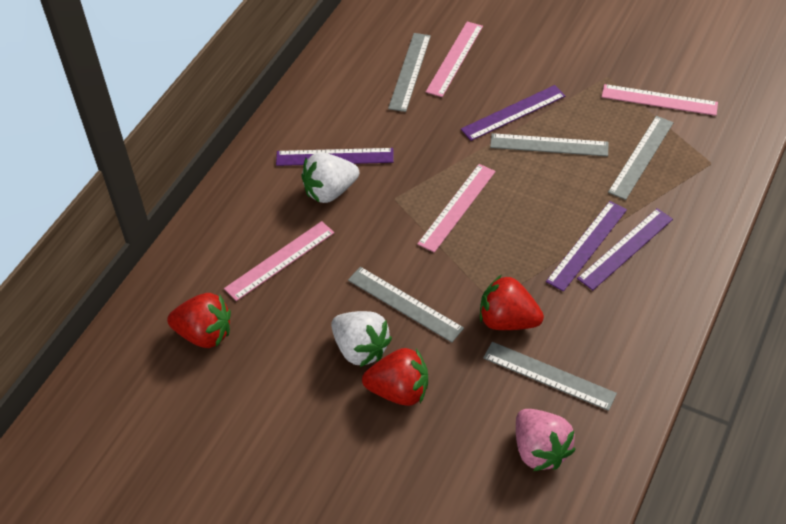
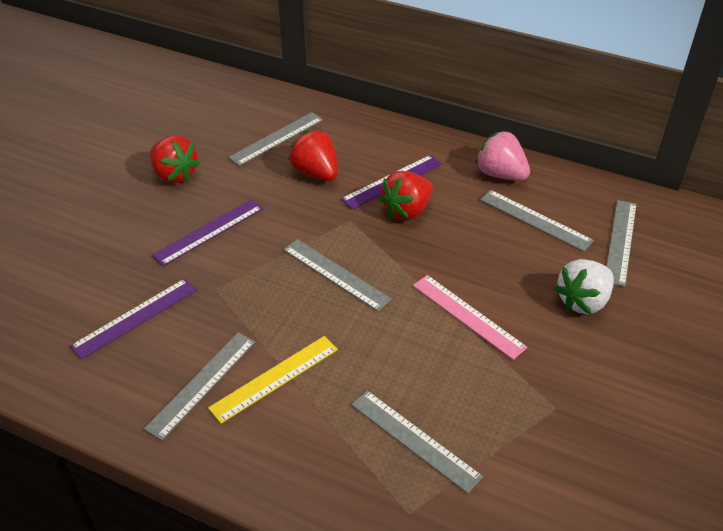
grey ruler: [348,267,464,343] [388,33,431,112] [483,342,617,411] [490,133,608,156] [608,116,674,200] = 5 -> [144,332,255,441] [228,112,323,166] [283,239,392,311] [352,390,483,494] [480,190,594,252] [606,200,637,287] = 6
pink ruler: [224,221,334,301] [417,164,496,253] [426,21,483,97] [602,84,718,116] = 4 -> [413,275,528,360] = 1
purple ruler: [276,148,394,166] [461,85,565,141] [546,201,627,291] [577,208,673,290] = 4 -> [70,278,197,360] [152,199,263,266] [341,155,442,209] = 3
white strawberry: [301,153,359,203] [331,311,392,367] = 2 -> [554,259,614,314] = 1
yellow ruler: none = 0 -> [208,336,338,424] = 1

